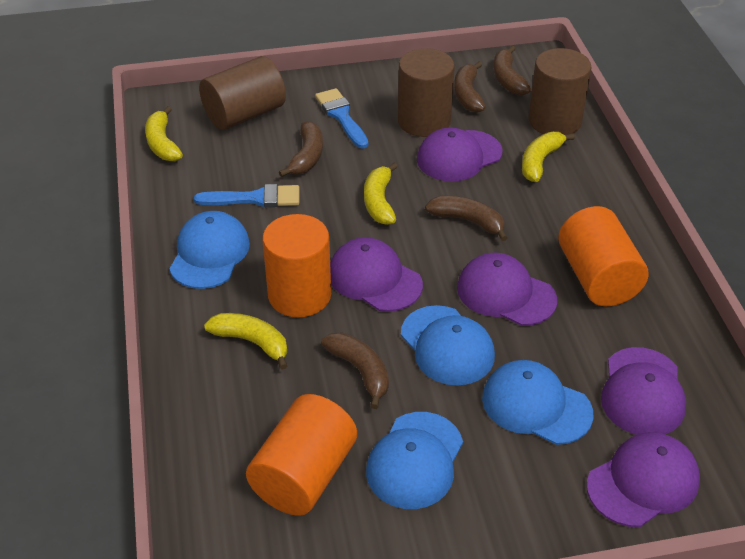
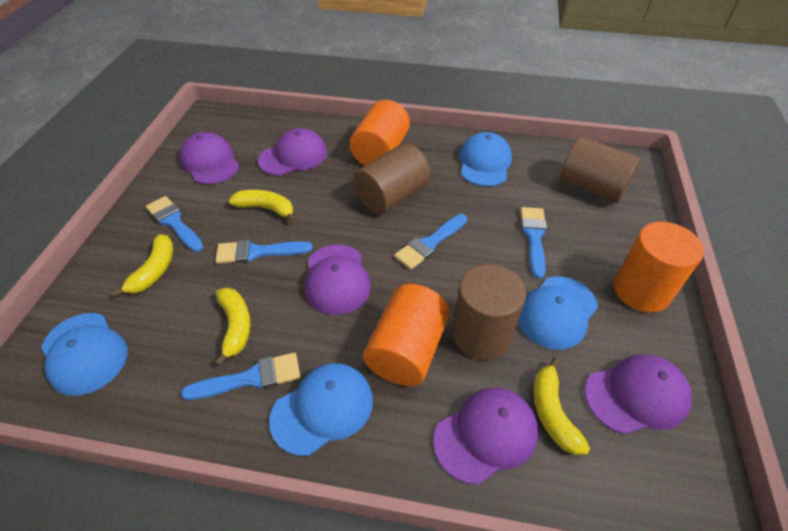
blue brush: [194,184,299,207] [315,88,368,149] = 2 -> [146,196,203,252] [181,352,301,400] [215,240,312,264] [394,214,467,270] [520,207,547,279] = 5
brown banana: [279,121,323,177] [321,333,389,409] [425,196,507,241] [454,62,486,113] [493,46,531,95] = 5 -> none = 0

